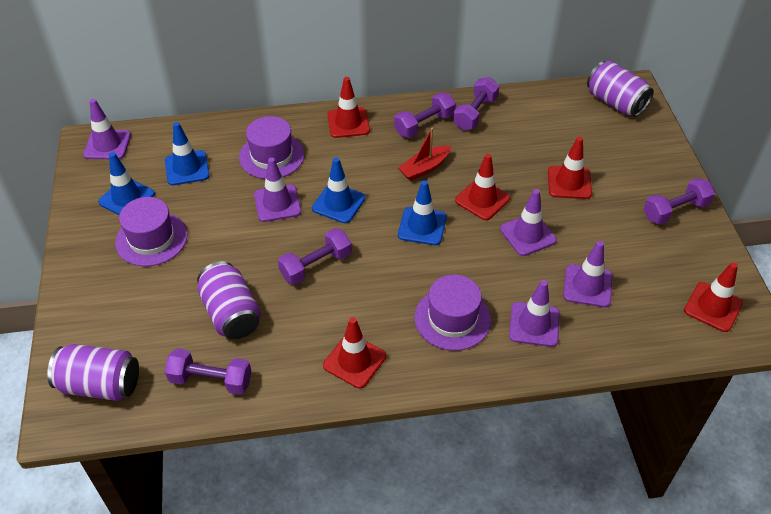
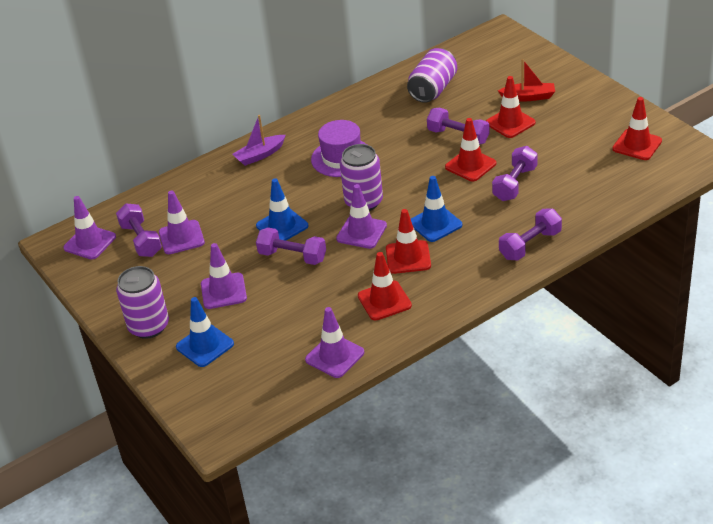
blue traffic cone: [98,152,155,215] [165,122,210,185] [312,157,365,223] [398,180,447,245] = 4 -> [176,297,234,367] [256,178,308,241] [411,176,462,242] = 3
purple boat: none = 0 -> [233,115,286,166] = 1
purple hat: [115,197,188,266] [239,116,305,179] [414,275,491,351] = 3 -> [311,120,367,177] = 1

